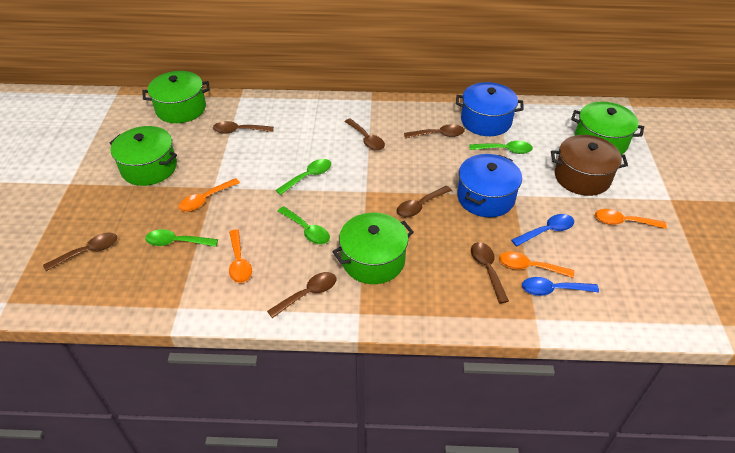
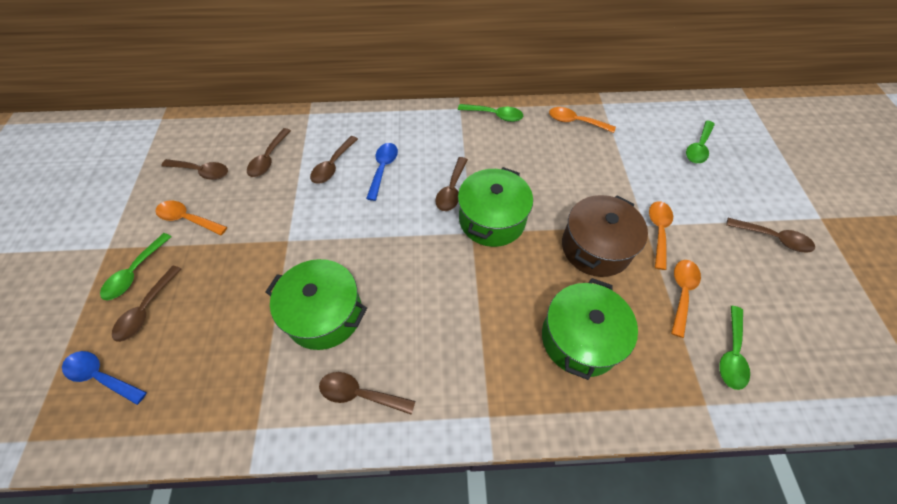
blue pot: [456,82,524,136] [457,154,522,217] = 2 -> none = 0
green pot: [110,126,177,186] [143,71,210,123] [332,213,414,284] [571,102,644,154] = 4 -> [266,259,367,350] [458,167,533,247] [542,278,638,380] = 3

